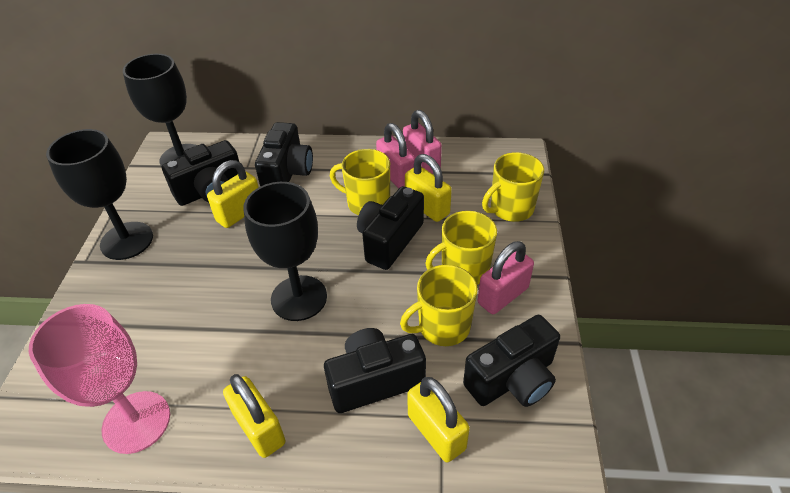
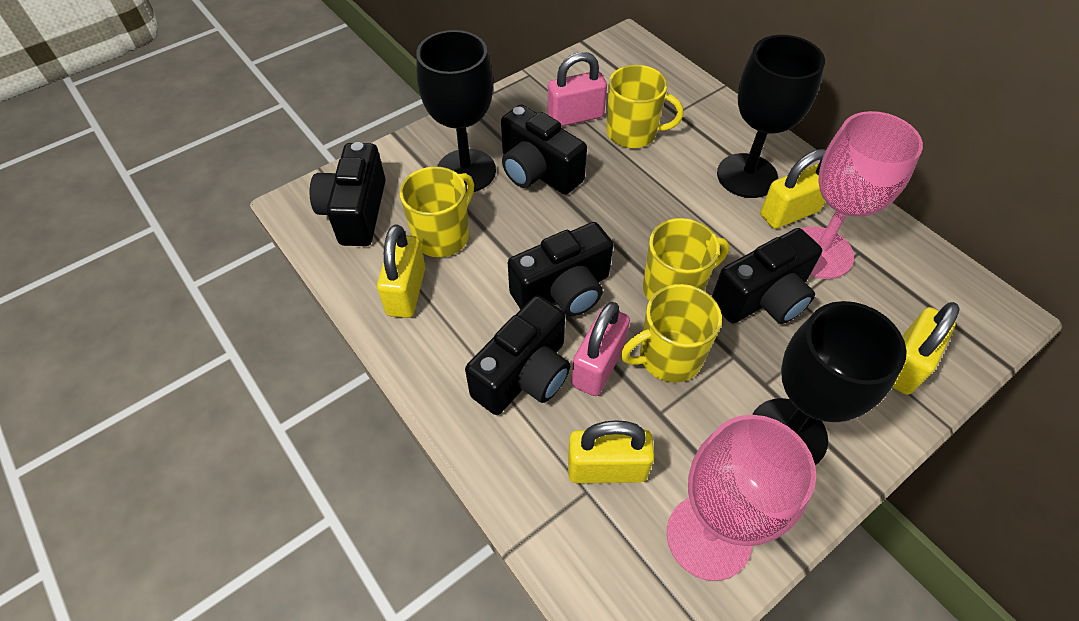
pink goblet: [29,304,170,454] = 1 -> [667,415,816,581] [801,111,923,279] = 2
pink padlock: [376,123,415,188] [403,110,442,174] [478,241,534,314] = 3 -> [548,52,607,127] [571,302,630,396] = 2

